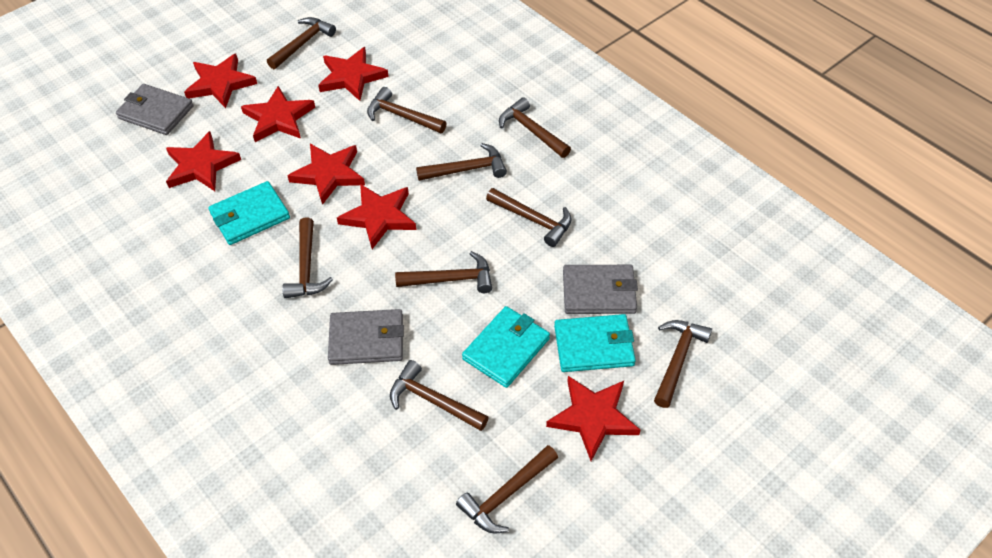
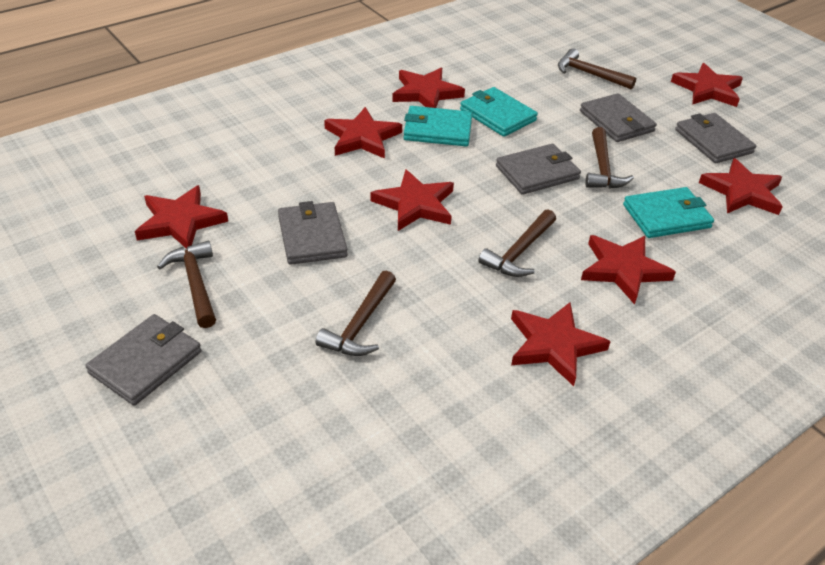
brown hammer: [267,17,336,69] [282,217,333,298] [367,87,446,133] [390,360,489,431] [395,251,492,293] [416,143,507,181] [456,445,558,534] [486,188,572,247] [499,97,571,158] [654,320,712,408] = 10 -> [157,241,216,328] [316,271,396,356] [478,209,556,277] [558,48,636,90] [585,127,634,189] = 5
grey wallet: [116,84,194,135] [328,309,404,365] [563,265,638,314] = 3 -> [86,314,201,406] [278,201,348,265] [496,144,581,195] [580,93,657,142] [675,113,756,163] = 5
red star: [166,131,241,191] [184,54,257,108] [241,86,315,142] [287,144,365,205] [318,47,389,101] [337,184,416,249] [546,376,640,461] = 7 -> [135,185,228,249] [324,107,402,159] [371,169,454,231] [392,68,465,108] [511,302,611,386] [581,235,676,305] [671,63,743,107] [699,158,783,215] = 8

